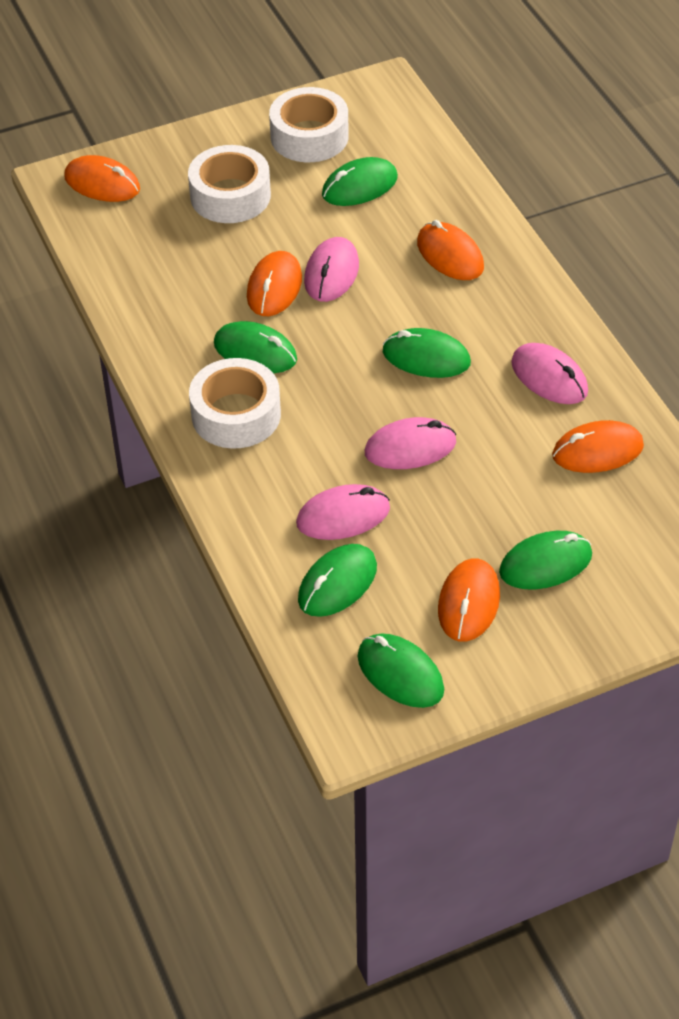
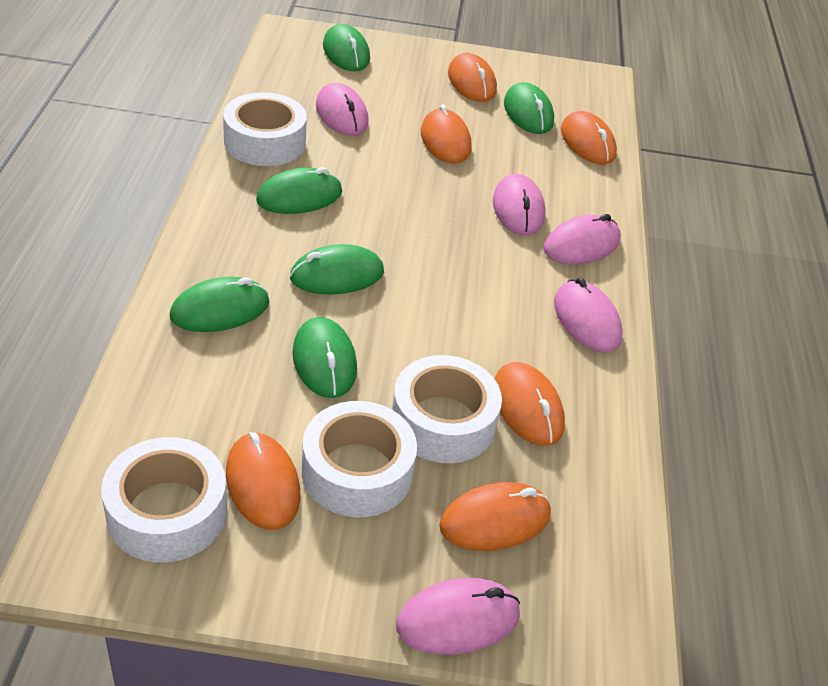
orange mouse: [64,155,140,202] [247,251,302,316] [417,220,484,280] [438,558,500,642] [552,420,644,473] = 5 -> [226,432,301,530] [421,104,472,164] [439,482,551,551] [448,53,497,102] [495,362,565,446] [561,111,617,164] = 6
pink mouse: [296,484,390,540] [304,237,359,302] [365,417,456,469] [511,343,588,404] = 4 -> [316,83,369,136] [396,578,520,655] [493,174,546,235] [544,214,621,264] [554,278,623,353] = 5
white tape: [188,145,271,223] [189,358,281,449] [269,87,349,162] = 3 -> [101,437,227,563] [223,92,307,166] [302,401,417,517] [392,355,502,463] = 4

